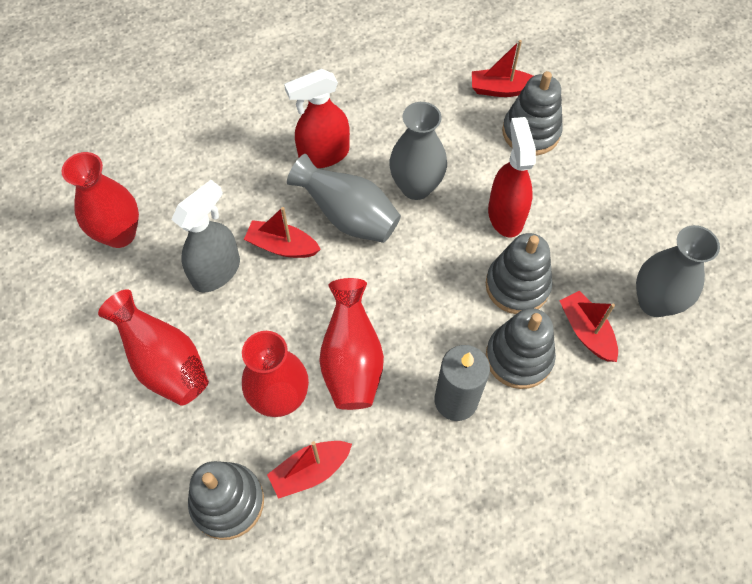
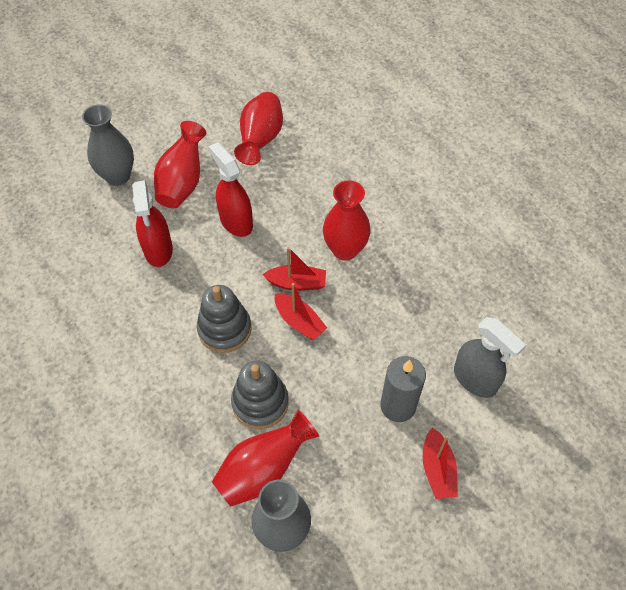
grey stacking toy: [188,461,264,540] [486,233,552,314] [486,308,556,389] [502,71,563,155] = 4 -> [197,285,251,353] [231,360,289,429] = 2
grey vase: [287,154,401,243] [389,102,447,200] [636,225,720,317] = 3 -> [82,104,134,186] [251,480,311,552] = 2
red boat: [244,207,321,258] [267,441,352,499] [472,40,533,97] [560,290,618,362] = 4 -> [262,247,326,291] [275,283,327,340] [423,427,458,499] = 3

